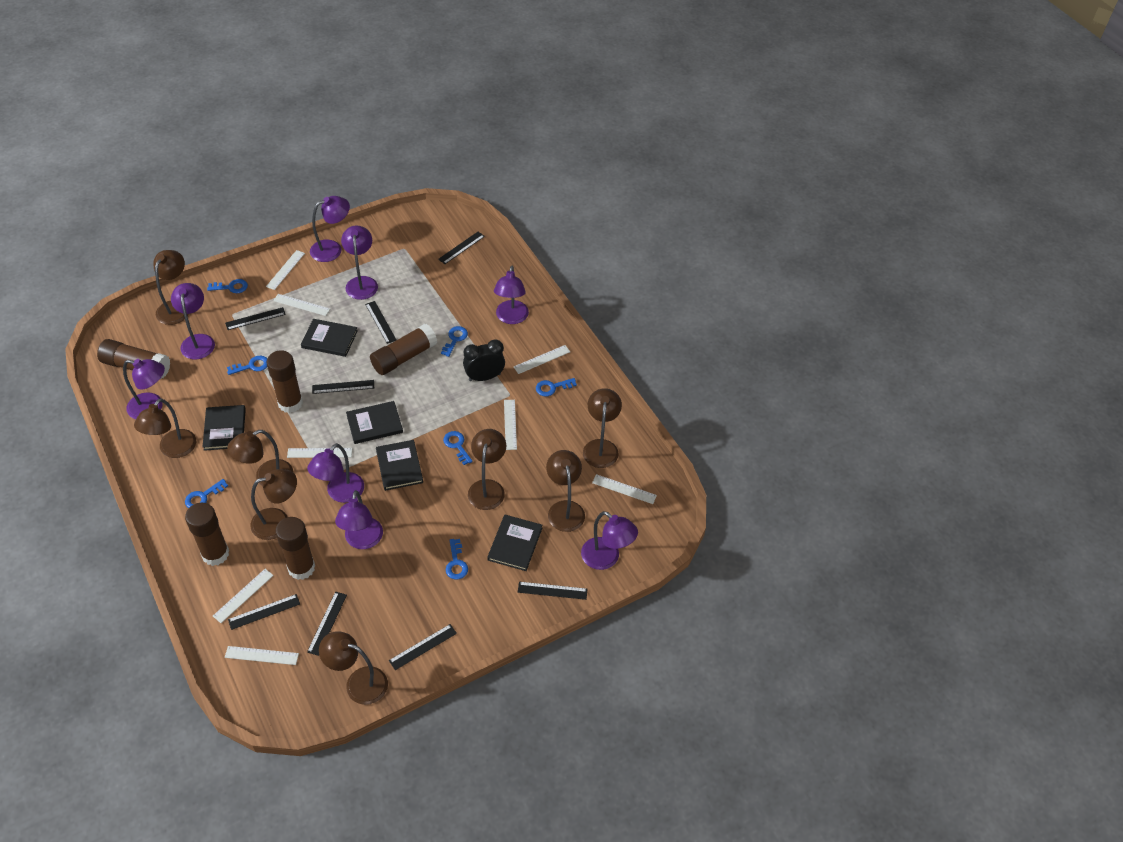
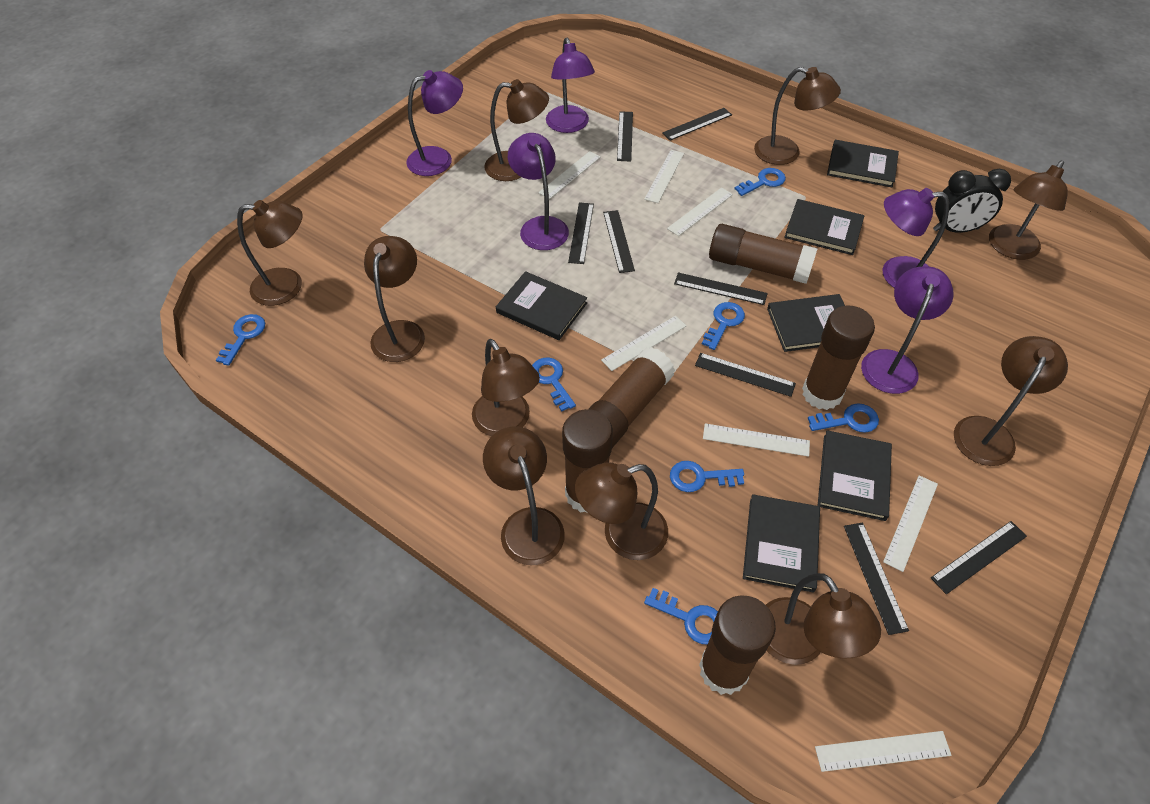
black book: [203,405,246,451] [301,319,358,357] [346,401,403,444] [376,440,423,491] [487,515,542,571] = 5 -> [496,271,587,340] [743,494,820,593] [767,294,845,352] [784,199,864,255] [818,430,892,521] [827,140,899,187] = 6
brown lamp: [134,398,196,458] [153,250,188,325] [227,430,293,486] [250,469,297,540] [319,631,388,705] [468,429,506,510] [546,450,585,532] [583,388,622,468] = 8 -> [237,200,303,306] [364,236,425,362] [472,339,540,436] [483,427,565,565] [484,79,549,181] [575,462,668,560] [754,67,841,165] [766,573,881,665] [954,336,1068,466] [989,160,1068,260] = 10
purple lamp: [123,359,165,419] [171,283,215,359] [307,443,364,503] [310,196,350,262] [335,490,383,549] [341,226,378,300] [494,266,529,324] [581,511,638,570] = 8 -> [406,70,463,176] [508,133,569,250] [546,38,595,133] [861,266,954,394] [883,188,949,288] = 5
white ruler: [213,569,274,623] [225,646,299,665] [266,250,305,290] [273,294,330,316] [287,448,352,458] [504,400,517,450] [514,345,570,374] [592,474,657,504] = 8 -> [538,151,601,199] [601,316,686,371] [644,150,684,203] [667,187,733,236] [703,423,810,457] [815,731,952,772] [883,475,938,572] = 7

